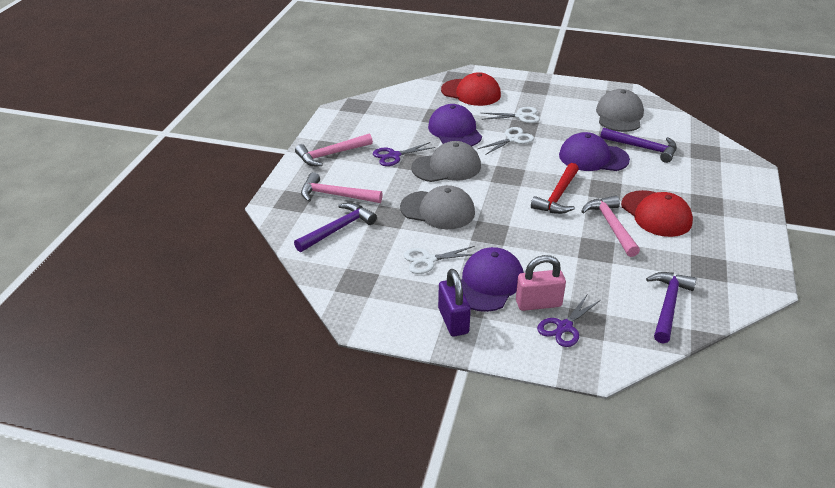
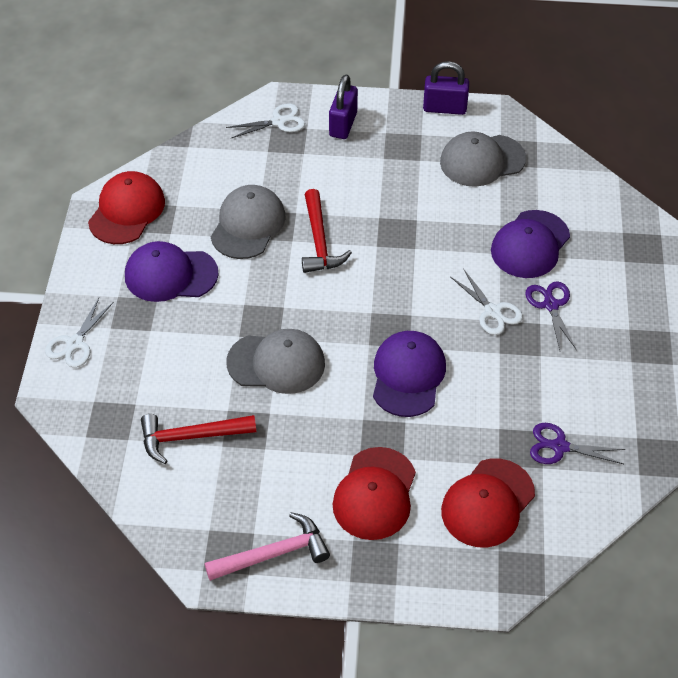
pink hammer: [295,134,373,166] [301,172,383,203] [581,195,640,257] = 3 -> [205,512,330,581] = 1
pink padlock: [516,255,566,311] = 1 -> none = 0
purple hammer: [294,203,377,252] [600,128,677,163] [646,272,697,343] = 3 -> none = 0
purple padlock: [438,269,471,336] = 1 -> [329,75,358,139] [423,61,469,115] = 2
red cap: [441,72,501,106] [621,190,693,237] = 2 -> [88,171,165,244] [333,447,416,540] [441,458,535,547] = 3
red hammer: [531,163,579,214] = 1 -> [141,414,256,464] [302,189,352,273] = 2

